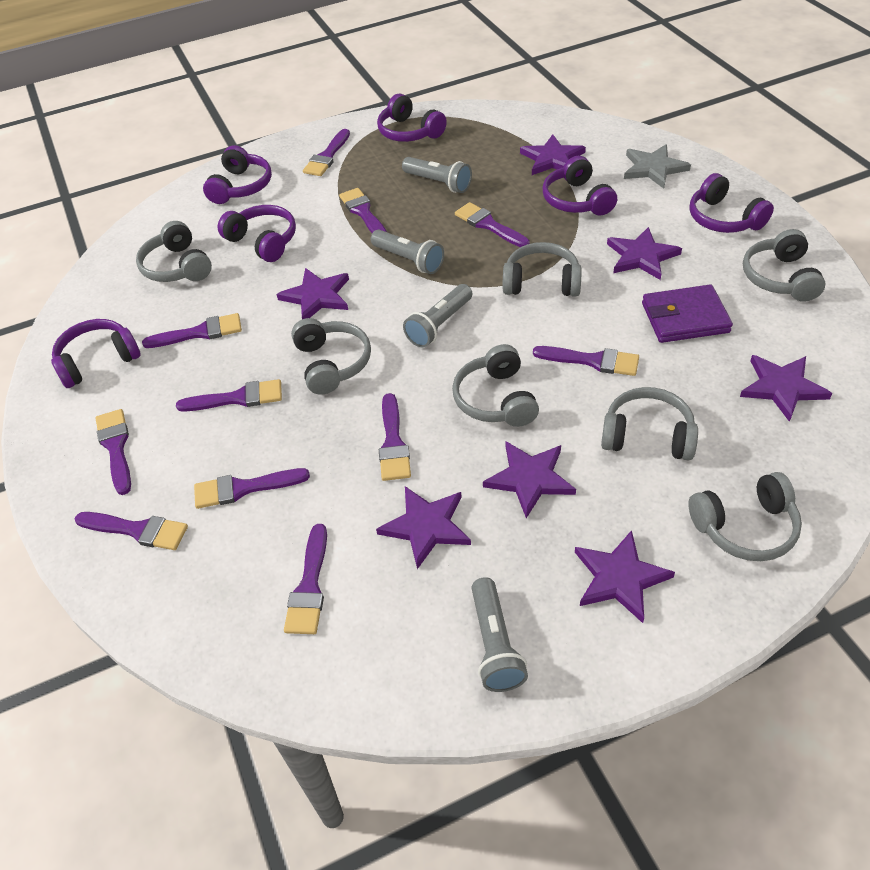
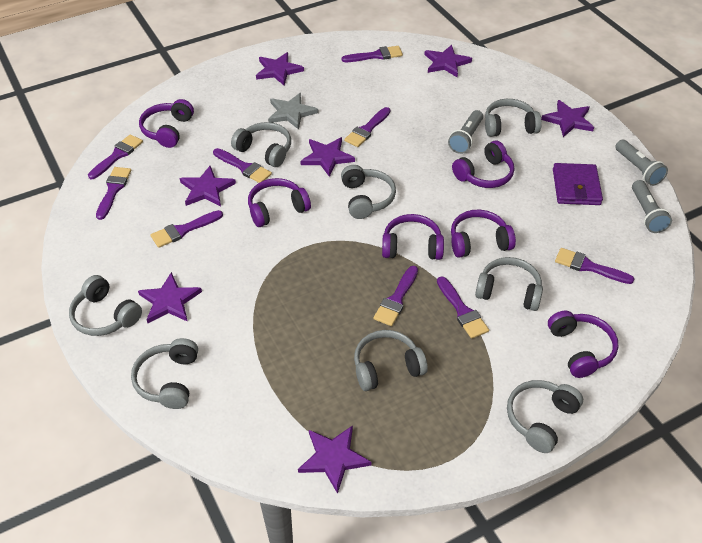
grey flashlight: [371,230,444,274] [402,157,472,193] [403,284,473,348] [471,577,528,692] = 4 -> [448,110,483,154] [615,140,668,186] [632,180,672,233] = 3
grey headphones: [136,221,212,282] [291,318,371,395] [452,344,539,427] [503,242,582,296] [601,387,698,460] [688,472,802,561] [743,229,826,302] = 7 -> [69,275,142,336] [131,338,198,409] [231,122,291,167] [341,165,396,219] [354,330,428,391] [475,257,543,311] [485,99,542,137] [507,380,583,453] = 8
purple brush: [75,512,188,550] [96,409,131,495] [142,313,242,348] [176,379,282,412] [194,468,310,509] [284,524,327,634] [303,129,350,176] [339,188,387,233] [379,393,411,481] [455,202,530,247] [533,346,639,376] = 11 -> [88,134,143,179] [96,167,131,220] [150,210,223,248] [213,148,272,183] [342,46,403,62] [344,107,390,147] [373,266,418,326] [437,276,489,339] [555,248,634,284] = 9

